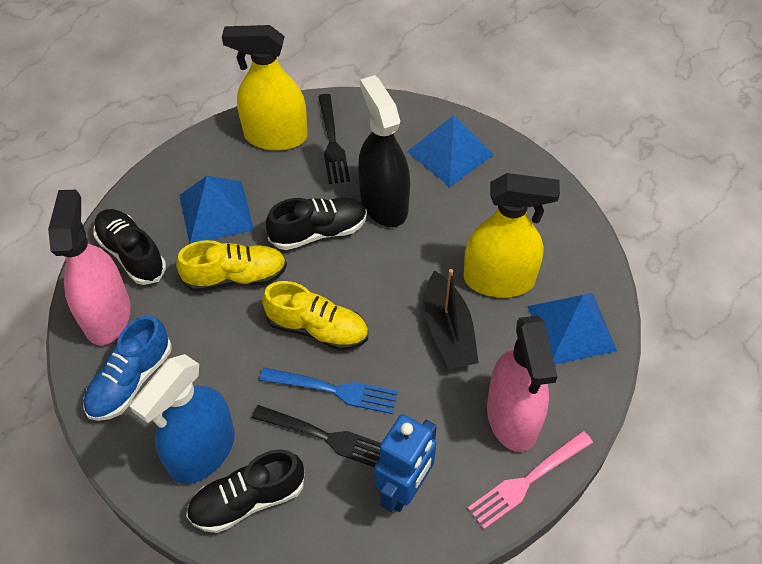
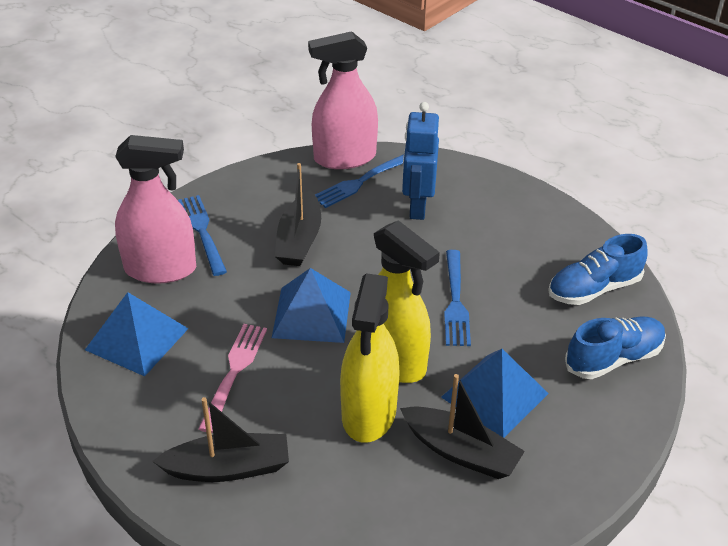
black boat: [425,269,479,369] = 1 -> [152,397,289,482] [275,163,321,266] [400,374,525,479] = 3
black fork: [252,405,381,467] [318,94,350,184] = 2 -> none = 0
black shoe: [93,209,166,285] [186,449,305,533] [266,198,367,250] = 3 -> none = 0
black spray bottle: [358,75,410,227] = 1 -> none = 0
blue fork: [259,368,398,414] = 1 -> [178,195,227,276] [315,154,404,208] [444,250,471,346] = 3
blue shoe: [83,315,172,421] = 1 -> [548,234,647,305] [565,316,666,379] = 2
blue spray bottle: [130,354,235,484] = 1 -> none = 0
yellow shoe: [176,240,287,292] [262,281,368,351] = 2 -> none = 0

